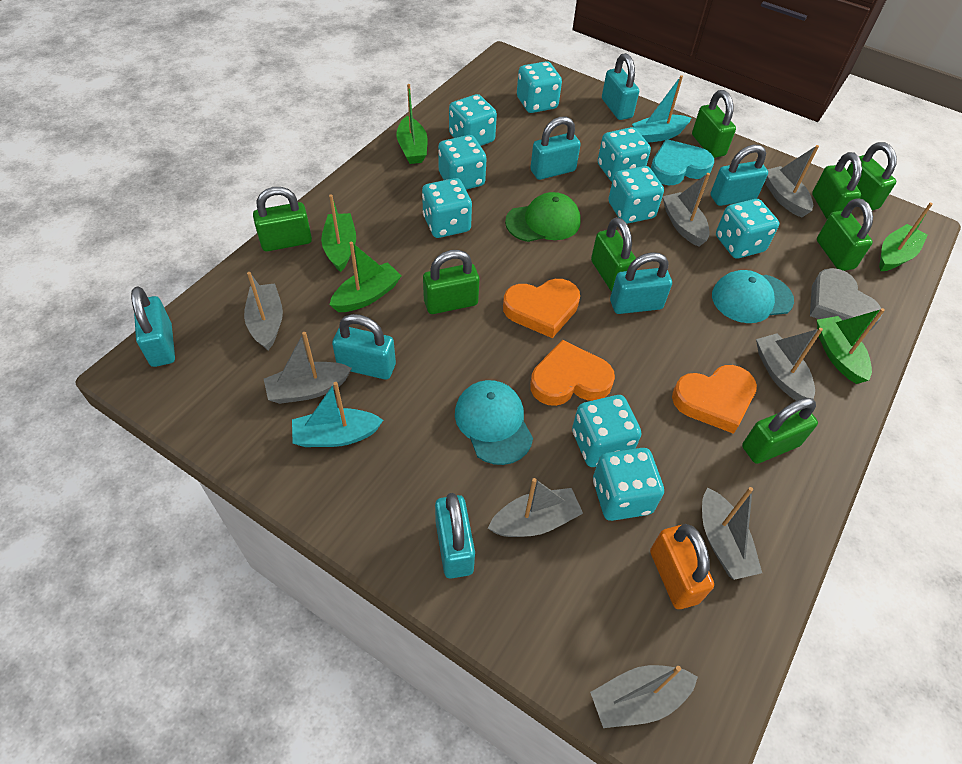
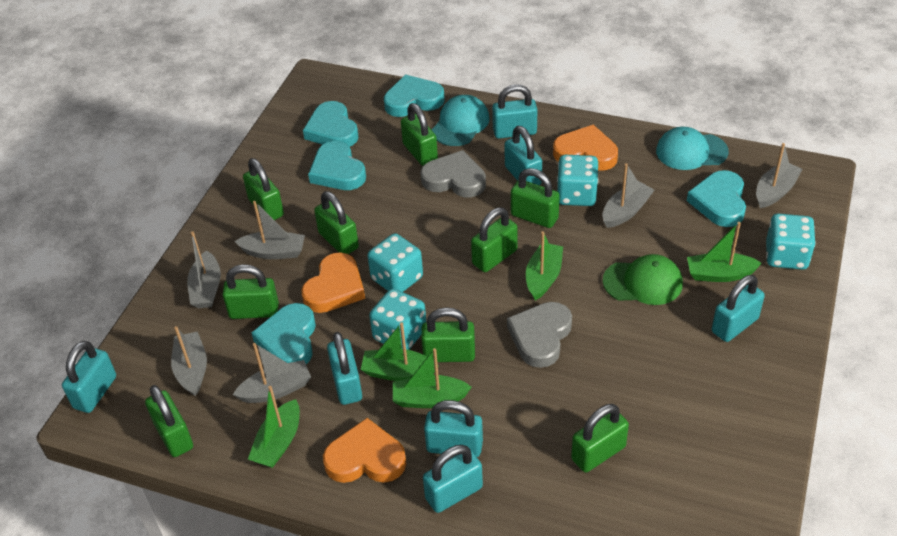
green padlock: [253,187,312,251] [423,250,479,314] [591,217,636,291] [692,90,736,158] [742,398,818,464] [812,152,862,219] [817,198,873,271] [847,142,897,211] = 8 -> [145,385,193,457] [222,264,279,319] [243,158,284,220] [314,191,359,254] [401,103,438,166] [421,307,475,362] [471,207,518,272] [511,168,560,228] [571,404,629,473] = 9
grey boat: [244,272,283,350] [264,332,352,404] [488,478,583,537] [590,665,698,728] [663,173,710,247] [702,487,762,580] [756,328,823,401] [765,145,819,217] = 8 -> [171,326,207,396] [187,231,221,308] [233,343,311,403] [235,201,305,259] [602,163,654,228] [756,143,802,208] = 6
grey heart: [810,268,883,330] = 1 -> [420,150,486,197] [507,302,572,368] = 2
orange padlock: [650,524,714,609] = 1 -> none = 0
turquoise boat: [292,382,383,447] [632,75,691,143] = 2 -> none = 0
turquoise dice: [422,178,472,238] [438,135,487,190] [449,94,497,146] [517,61,562,113] [572,395,641,467] [593,448,664,521] [598,127,651,182] [608,166,664,224] [716,199,779,259] = 9 -> [367,233,423,292] [369,288,426,350] [557,155,598,206] [766,213,816,270] = 4
turquoise heart: [651,139,714,185] = 1 -> [251,303,316,364] [303,101,359,147] [308,141,366,190] [384,74,445,117] [687,170,746,227] = 5

